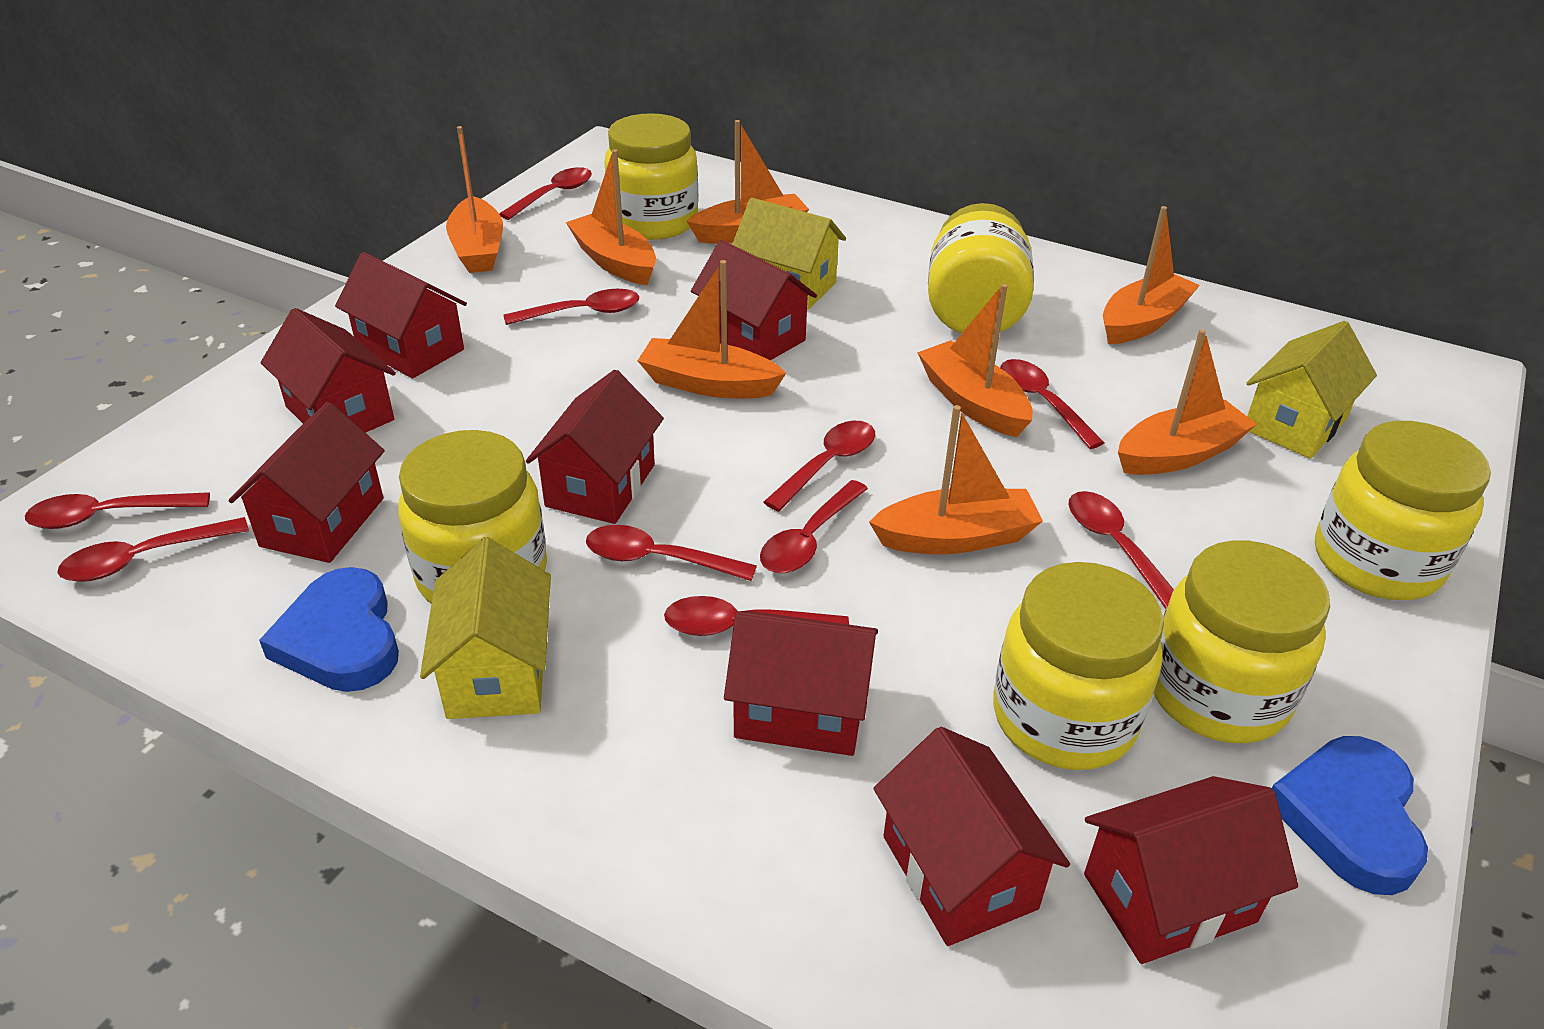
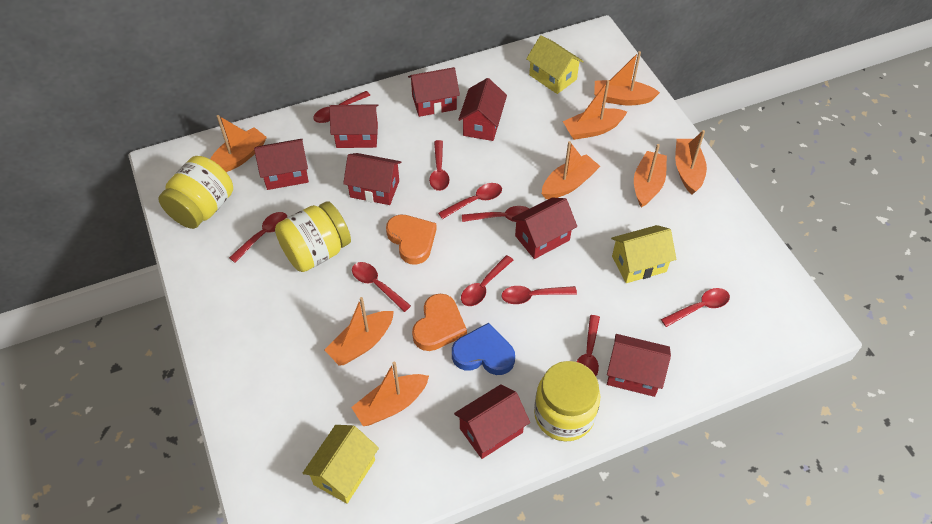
blue heart: [259,567,399,692] [1272,736,1428,895] = 2 -> [452,323,515,375] = 1
orange heart: none = 0 -> [386,215,437,265] [412,294,467,351] = 2
yellow jar: [398,430,547,604] [605,113,699,240] [928,203,1034,333] [993,562,1164,770] [1154,540,1330,743] [1315,421,1491,600] = 6 -> [158,156,233,229] [275,201,351,272] [534,361,600,442] = 3

